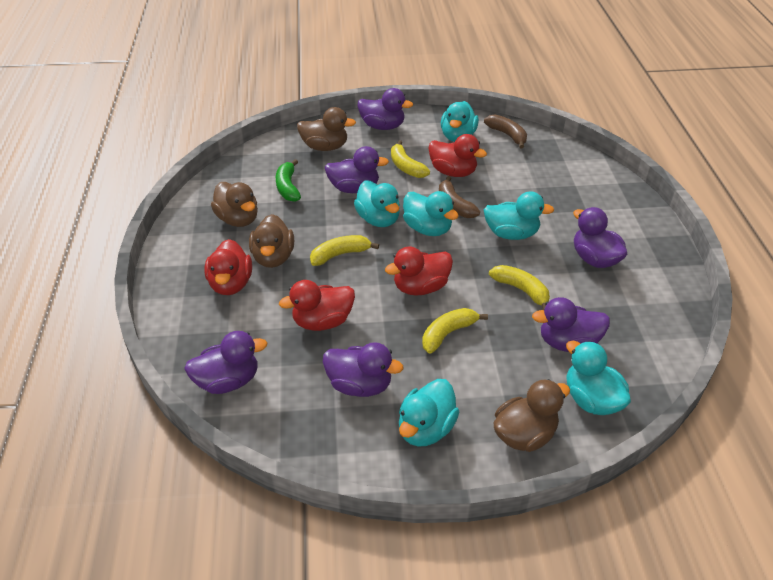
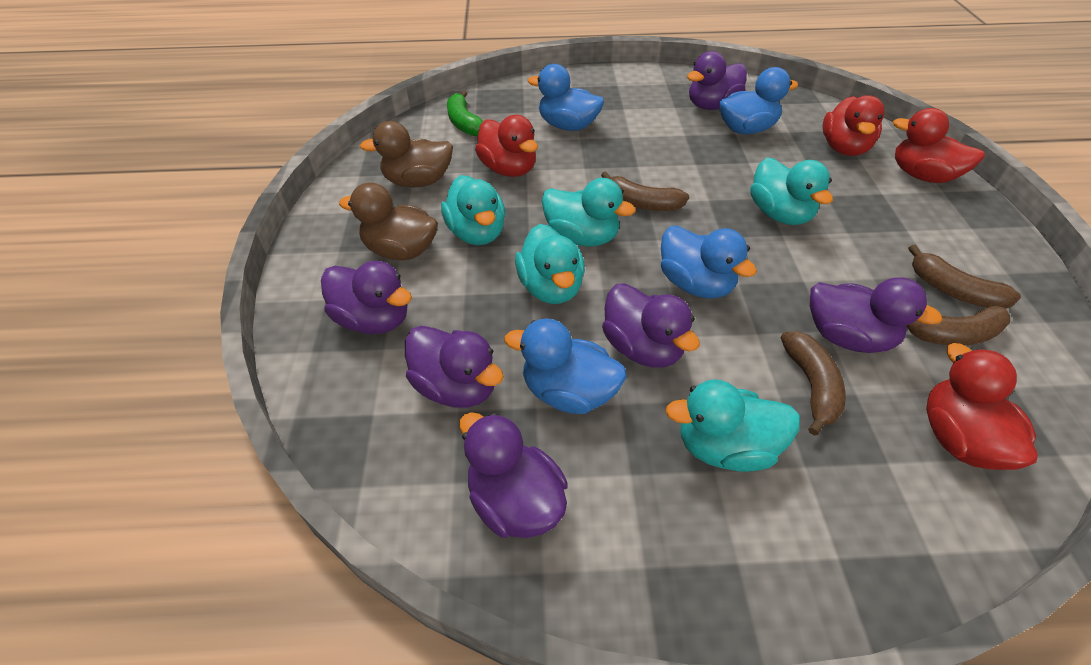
blue duck: none = 0 -> [504,318,627,414] [528,64,604,131] [661,225,757,298] [719,67,798,134] = 4
brown banana: [439,176,480,218] [484,114,527,149] = 2 -> [601,171,689,211] [781,331,846,436] [906,305,1010,345] [909,245,1021,308] = 4
brown duck: [211,182,258,227] [249,214,294,268] [297,107,356,151] [494,379,570,452] = 4 -> [339,182,438,260] [360,121,453,187] = 2
turquoise duck: [354,180,400,227] [399,379,460,447] [403,191,459,236] [441,101,479,142] [484,191,554,240] [566,341,631,415] = 6 -> [441,175,505,245] [515,224,585,304] [542,178,636,247] [665,379,800,472] [750,157,833,225] = 5
yellow banana: [310,235,379,266] [391,140,430,178] [422,308,488,354] [489,265,550,310] = 4 -> none = 0

